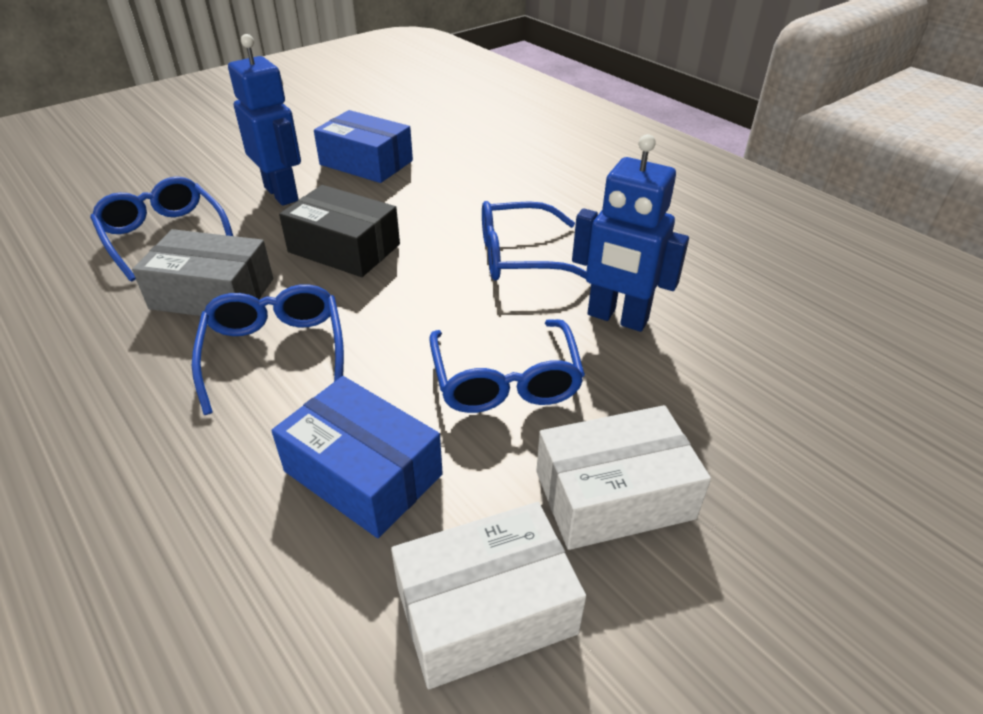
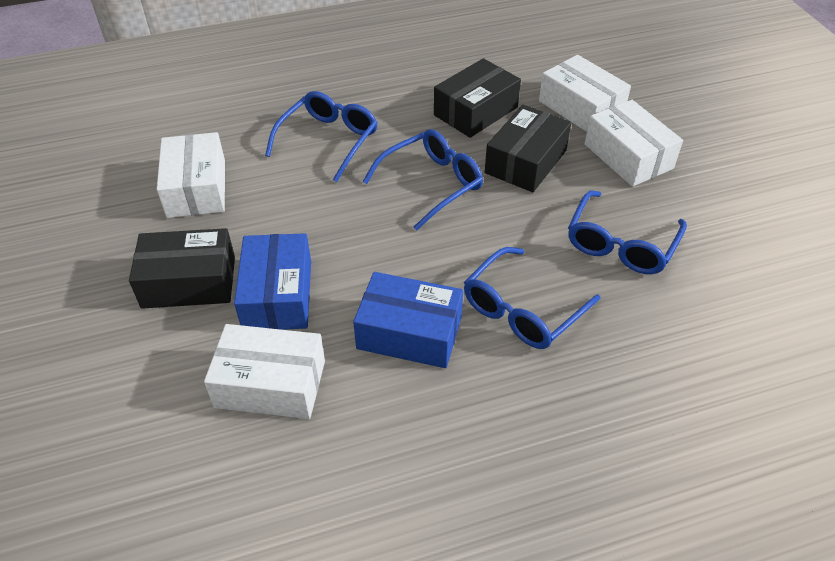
black box: [279,185,400,277] = 1 -> [129,228,235,309] [434,58,521,138] [485,105,572,192] = 3
blue robot: [228,34,301,206] [572,134,689,332] = 2 -> none = 0
grey box: [132,229,273,316] = 1 -> none = 0
white box: [391,502,586,689] [536,405,711,550] = 2 -> [157,132,225,218] [204,324,325,419] [539,55,631,132] [585,100,683,187] = 4

